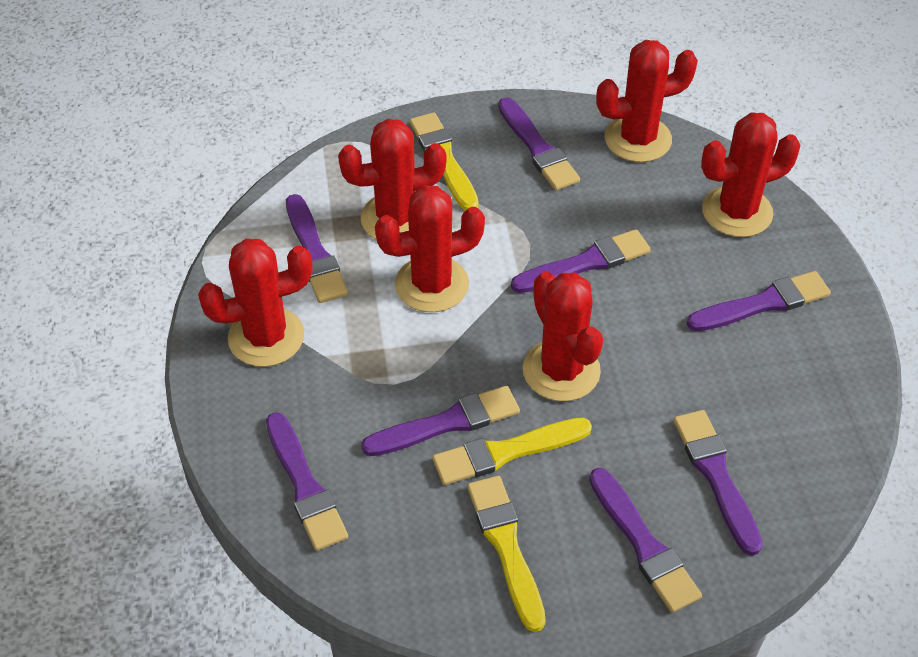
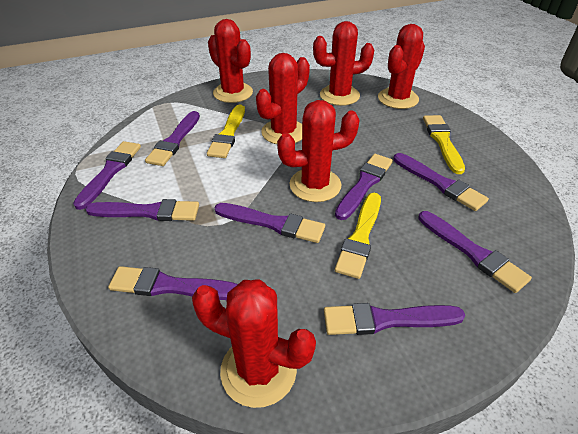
purple brush: [266,412,348,551] [286,194,348,303] [361,386,520,456] [498,98,580,190] [511,229,651,293] [589,468,702,613] [673,410,763,556] [687,271,831,331] = 8 -> [73,141,141,210] [86,199,199,221] [108,266,238,300] [145,111,200,166] [214,203,325,243] [324,303,465,335] [335,154,393,220] [393,153,489,211] [419,211,532,293] = 9

